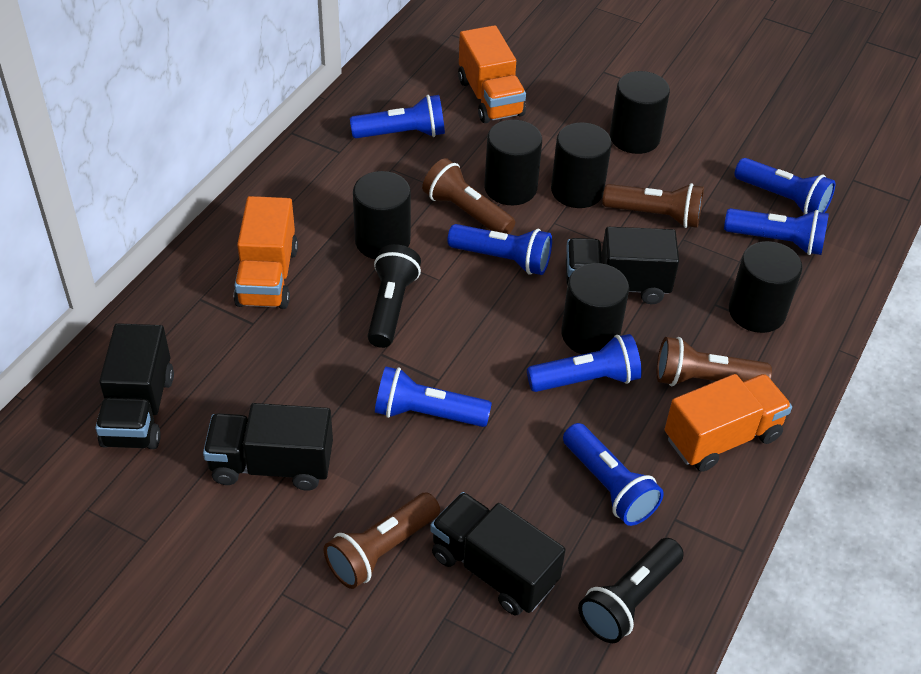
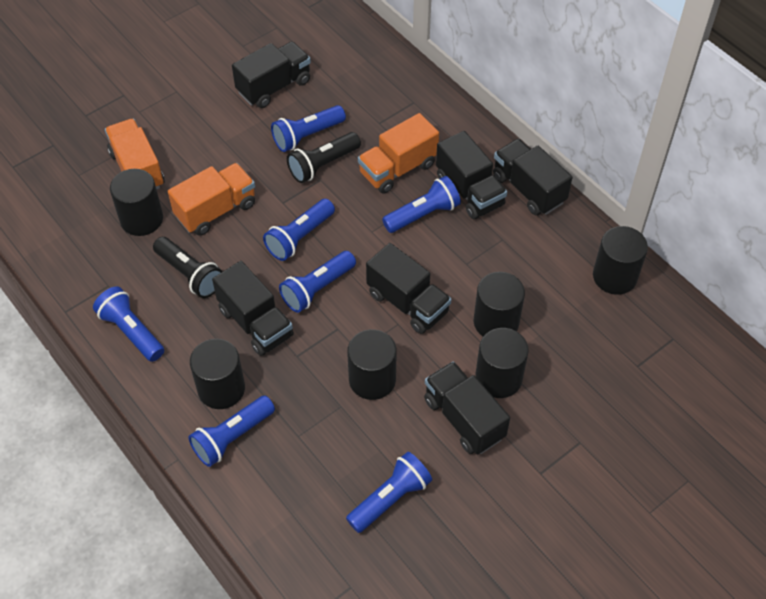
black truck: [95,323,174,449] [203,403,333,491] [430,492,566,616] [566,227,679,304] = 4 -> [212,261,294,356] [232,42,311,108] [366,243,452,334] [424,361,510,455] [436,131,507,219] [493,139,573,215] = 6
brown flashlight: [324,493,440,589] [422,158,515,234] [603,183,704,228] [657,337,772,386] = 4 -> none = 0

